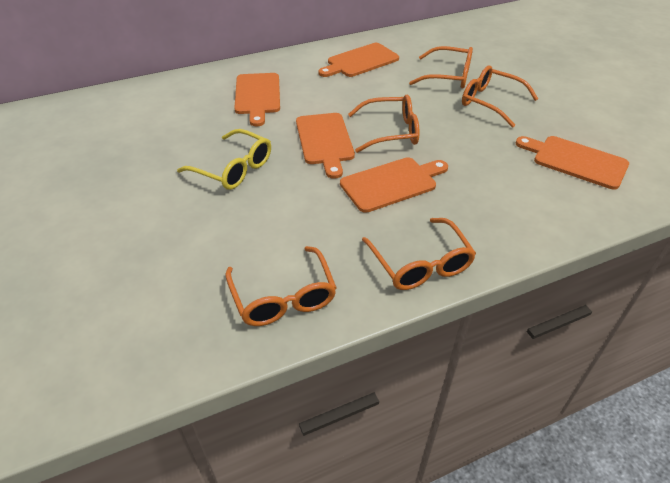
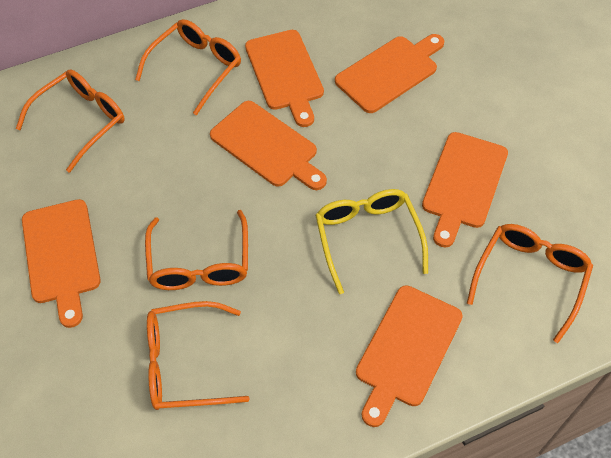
orange cutting board: [235,73,280,126] [296,113,355,179] [319,43,399,77] [340,157,448,213] [515,136,629,190] = 5 -> [22,199,101,328] [210,101,327,190] [245,30,324,127] [335,34,444,113] [356,285,463,427] [422,132,508,248] = 6

